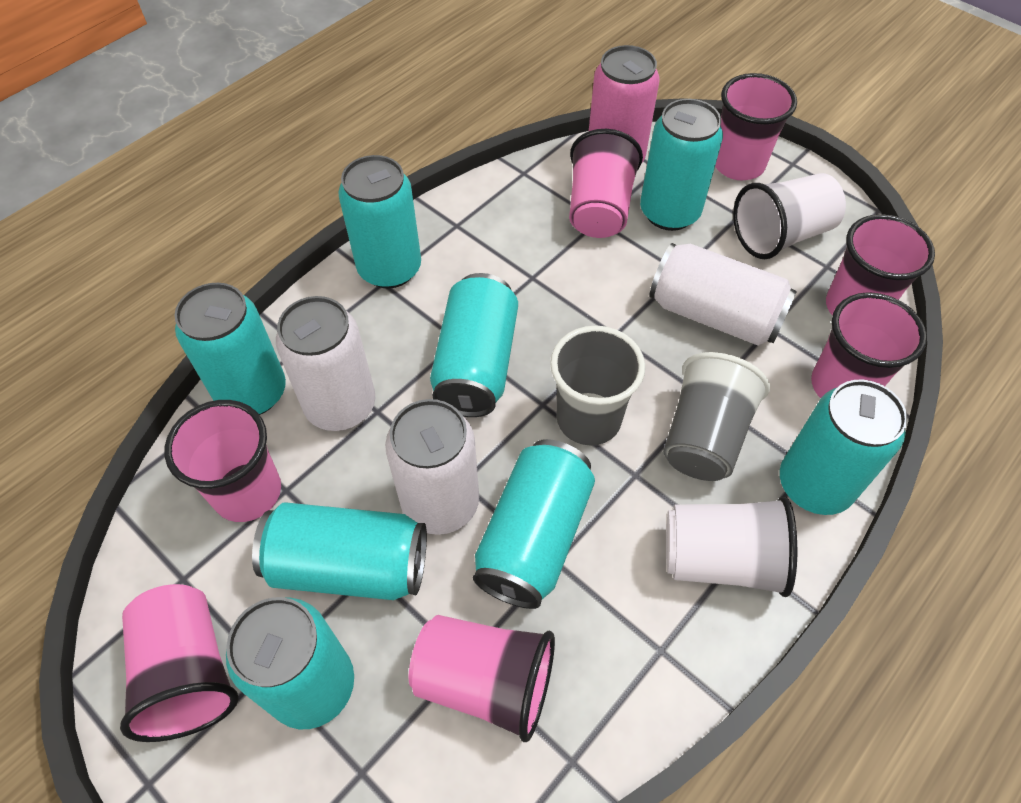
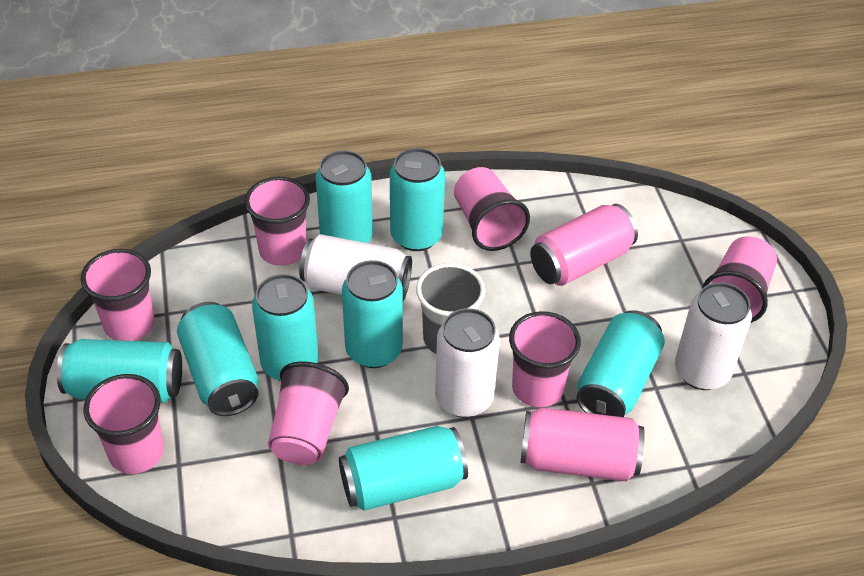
grey cup: [550,326,645,445] [663,352,770,481] = 2 -> [416,263,485,354] = 1
pink can: [589,45,660,162] = 1 -> [521,408,645,481] [530,204,638,286] = 2
white cup: [666,497,797,597] [733,173,846,259] = 2 -> none = 0

